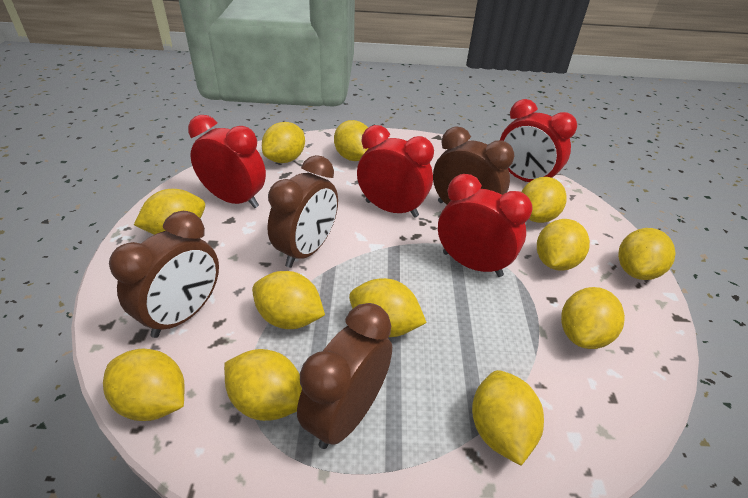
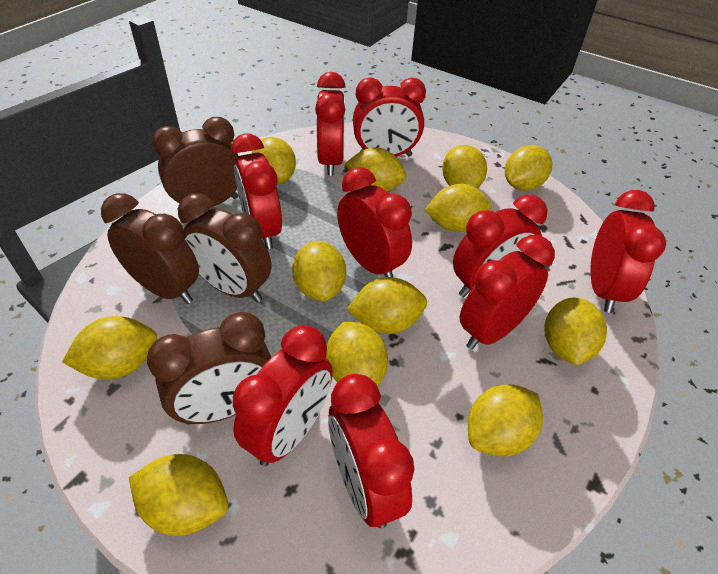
red clock: [188,115,266,208] [357,125,434,218] [438,174,533,277] [500,99,577,182] = 4 -> [231,133,282,250] [233,325,333,466] [315,72,346,176] [328,374,414,528] [337,167,412,277] [353,77,426,157] [453,195,548,298] [460,235,555,350] [590,190,666,313] = 9

